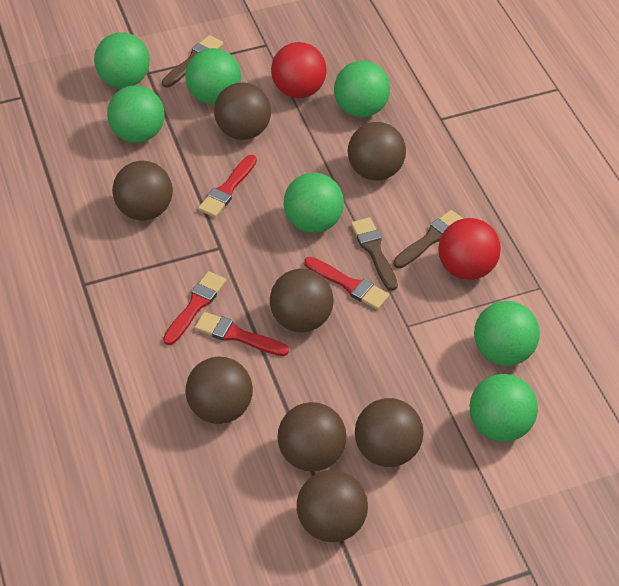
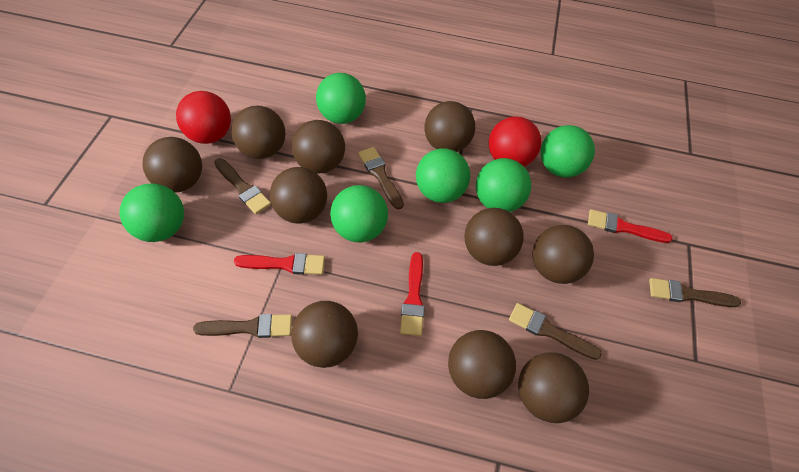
brown ball: [112,161,173,221] [186,357,253,424] [214,83,271,140] [270,269,334,332] [278,402,346,471] [297,470,368,542] [348,122,406,181] [355,398,424,467] = 8 -> [142,137,202,193] [231,105,286,159] [270,167,327,224] [291,301,358,368] [292,120,345,173] [424,101,475,152] [448,330,516,399] [464,208,524,266] [518,352,589,423] [532,225,594,284] = 10
brown brush: [162,35,223,88] [351,217,398,291] [393,210,464,268] = 3 -> [193,314,292,338] [214,158,271,214] [358,147,404,209] [509,303,602,360] [649,278,741,307] = 5
green ball: [94,32,150,88] [107,85,165,143] [185,48,241,104] [284,173,344,233] [334,61,390,117] [470,374,538,442] [474,301,540,366] = 7 -> [120,183,184,242] [316,73,366,124] [330,185,388,243] [416,148,470,203] [476,158,531,212] [541,125,595,178] = 6
red brush: [163,271,226,345] [195,312,289,356] [198,155,257,217] [304,257,389,310] = 4 -> [234,253,325,275] [400,252,425,336] [588,209,673,243] = 3

